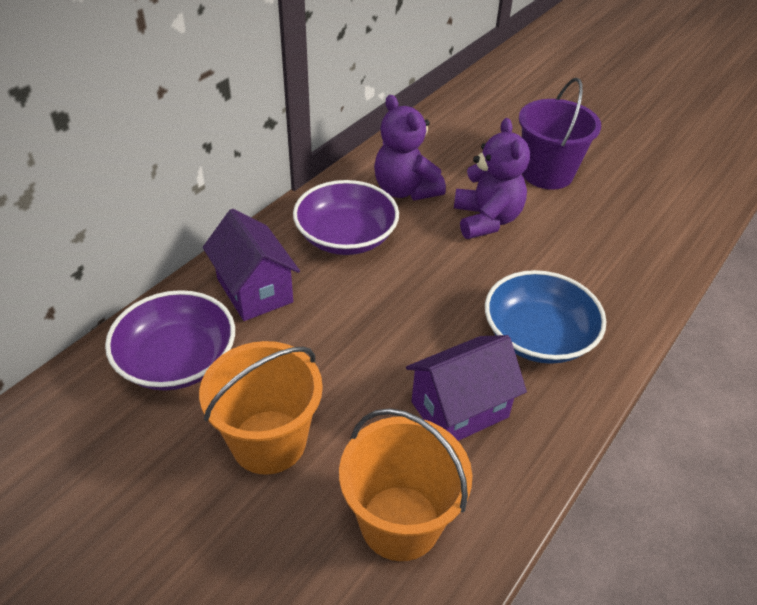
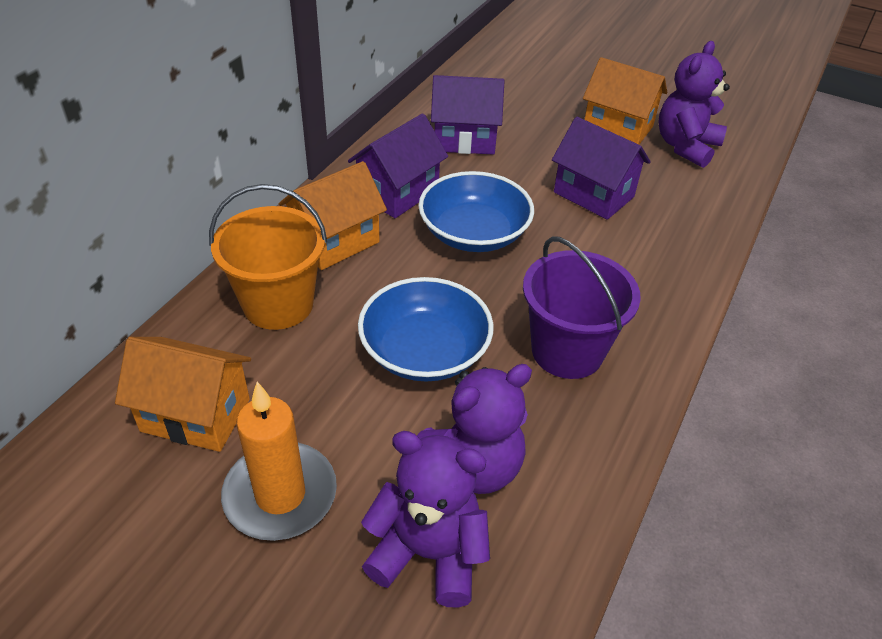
blue bowl: [485,270,606,364] = 1 -> [358,277,494,382] [419,171,534,252] = 2
orange bucket: [199,341,323,475] [339,408,472,561] = 2 -> [209,184,327,330] = 1
orange candle: none = 0 -> [221,382,337,541] = 1
orange house: none = 0 -> [115,337,251,452] [279,161,387,270] [583,57,667,144] = 3
purple bowl: [105,290,235,391] [293,180,399,255] = 2 -> none = 0
purple house: [203,209,300,321] [406,335,527,441] = 2 -> [348,113,448,218] [431,75,504,155] [552,117,651,220] = 3
purple teddy bear: [374,95,446,200] [454,118,530,239] = 2 -> [361,431,490,608] [417,364,532,494] [658,41,730,168] = 3

